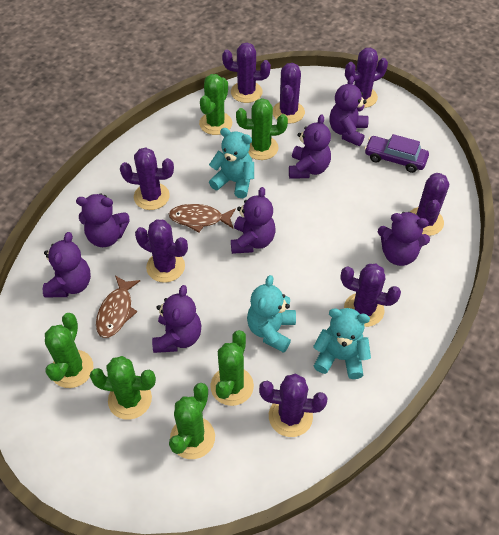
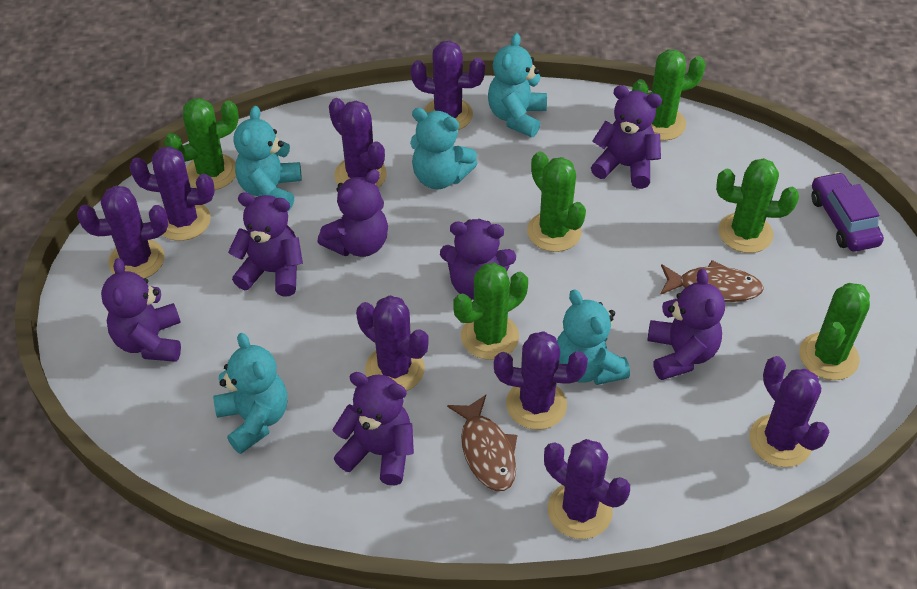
turquoise teddy bear: [209,128,254,198] [247,275,296,353] [313,308,371,379] = 3 -> [213,333,287,454] [234,106,302,211] [410,108,477,189] [488,33,547,137] [557,289,630,385] = 5

